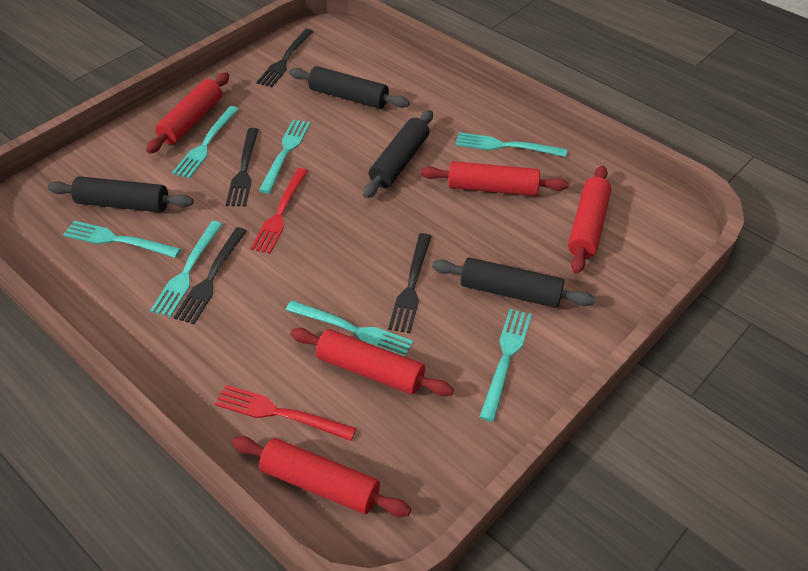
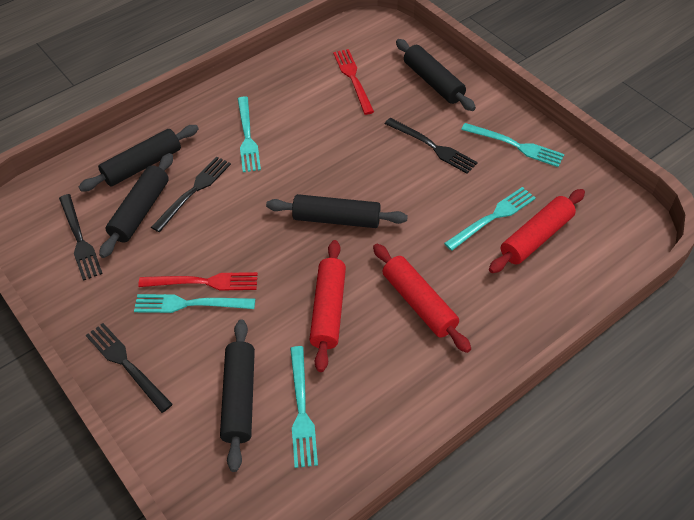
black rolling pin: [47,176,194,212] [289,66,410,109] [363,110,433,198] [432,257,595,308] = 4 -> [79,125,199,192] [99,153,173,258] [220,319,255,472] [266,194,408,228] [396,39,476,111] = 5
red rolling pin: [146,72,229,154] [232,436,411,517] [291,328,454,396] [420,161,568,196] [568,166,611,274] = 5 -> [309,240,346,372] [373,244,471,353] [489,189,585,273] = 3
turquoise fork: [63,221,181,258] [150,221,223,317] [172,106,239,179] [259,119,311,194] [286,300,413,357] [455,132,567,157] [480,309,532,422] = 7 -> [134,294,255,313] [238,96,261,172] [290,346,318,468] [444,187,536,251] [461,123,565,167] = 5

